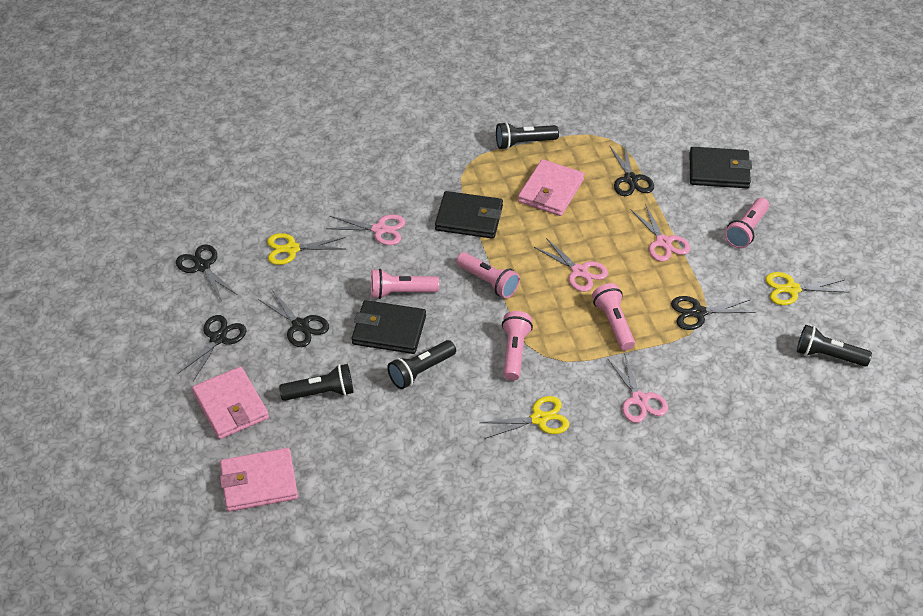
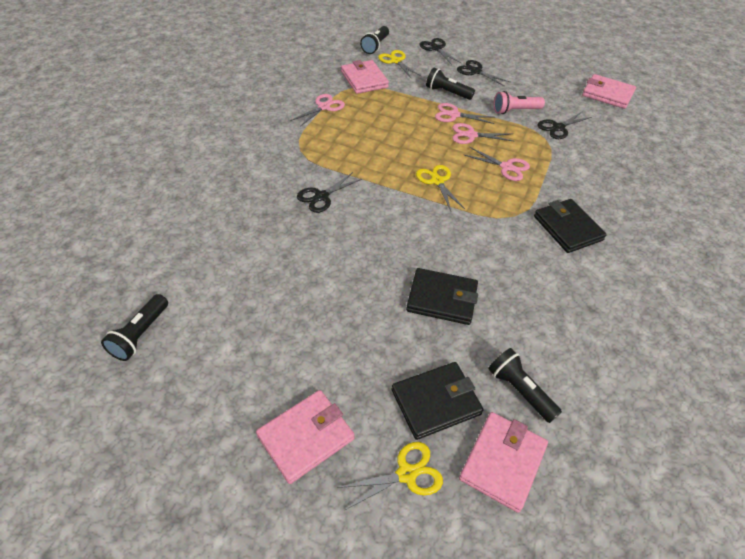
black scissors: [176,244,238,301] [178,315,247,381] [258,290,329,347] [609,145,654,196] [671,296,756,330] = 5 -> [297,172,362,213] [419,38,461,65] [457,60,510,87] [537,112,592,139] = 4
pink flashlight: [371,269,439,299] [456,252,520,298] [502,311,533,381] [592,283,635,350] [725,198,769,249] = 5 -> [494,91,545,114] = 1
pink wallet: [192,367,269,439] [220,448,298,512] [518,159,584,216] = 3 -> [256,390,355,484] [341,60,389,94] [459,412,548,513] [582,74,636,109] = 4

